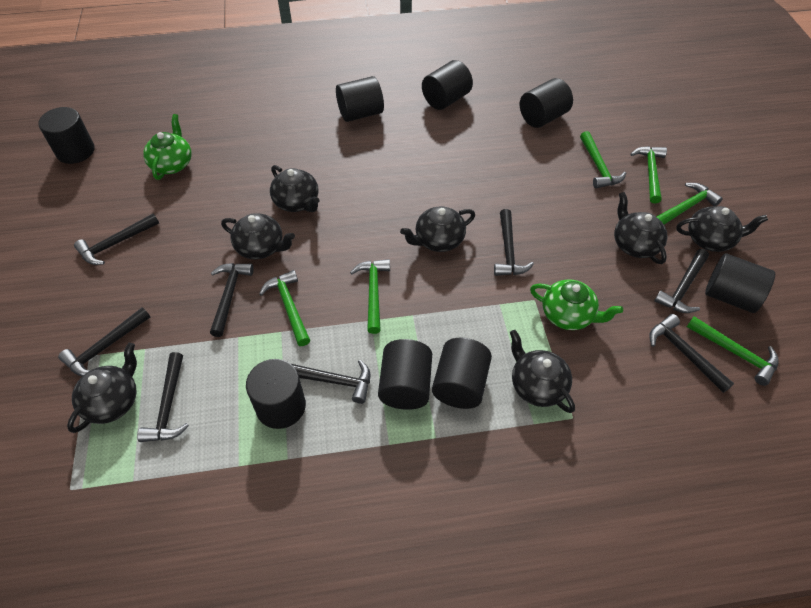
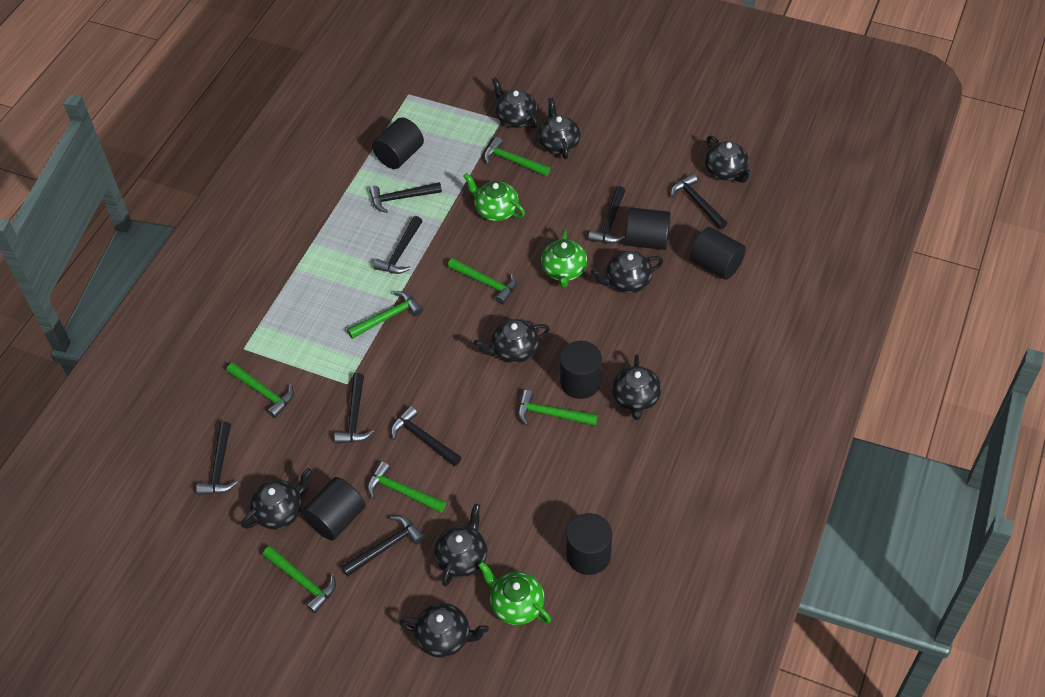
black cylinder: [38,107,95,164] [246,359,306,429] [336,76,384,122] [378,339,432,410] [422,60,473,110] [432,338,492,409] [520,78,573,128] [705,253,775,313] = 8 -> [302,477,365,541] [372,117,424,169] [560,341,602,399] [566,513,612,575] [625,207,671,250] [690,227,746,280] = 6
black teapot: [67,343,137,433] [221,213,295,259] [270,165,320,212] [400,206,475,252] [510,330,575,413] [614,192,668,264] [676,206,768,252] = 7 -> [241,468,312,529] [400,603,489,658] [434,504,487,587] [474,319,550,363] [492,77,538,129] [538,98,581,159] [591,251,663,293] [612,354,662,420] [705,136,753,183] = 9
green hammer: [259,270,310,346] [350,259,390,334] [580,131,626,189] [630,146,667,204] [656,183,723,225] [687,316,779,386] = 6 -> [226,363,294,418] [263,546,336,613] [347,291,423,339] [367,461,446,513] [447,258,517,305] [484,137,550,176] [518,390,598,426] = 7
green teapot: [143,114,192,180] [530,279,623,330] = 2 -> [463,173,525,221] [478,561,551,625] [541,229,587,288] = 3

